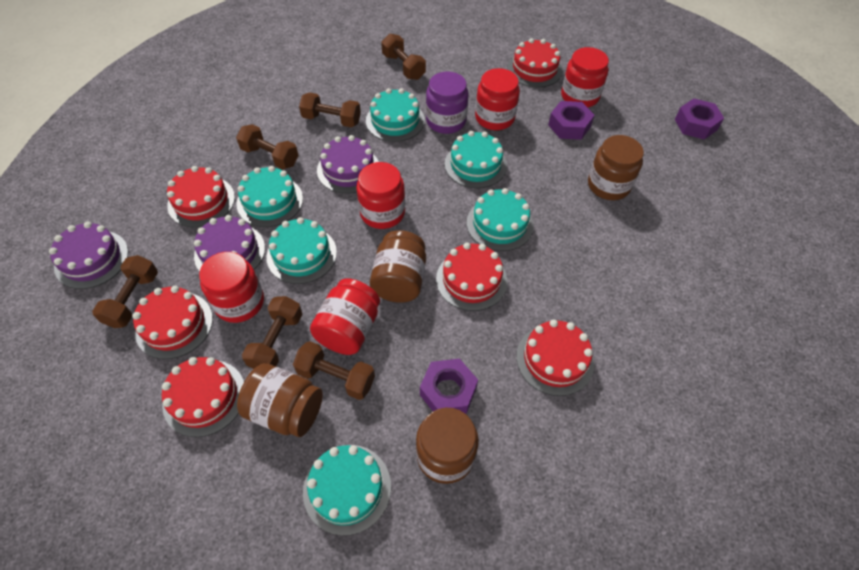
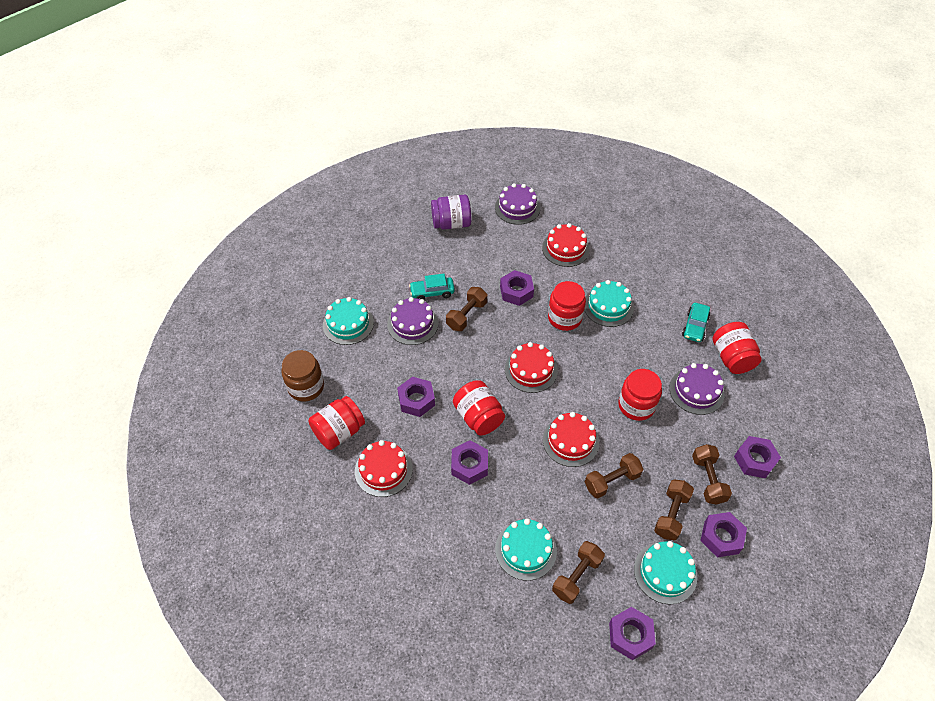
brown dumbbell: [92,255,158,328] [236,124,299,169] [242,296,302,369] [293,341,375,400] [299,92,361,128] [381,34,426,80] = 6 -> [446,287,487,331] [552,541,605,604] [585,453,643,498] [654,479,694,541] [692,444,732,505] = 5
brown jar: [237,363,323,437] [370,230,426,303] [416,408,479,484] [588,135,644,200] = 4 -> [281,350,324,401] = 1
purple nut: [420,358,478,414] [548,101,594,140] [675,98,724,140] = 3 -> [397,377,435,417] [451,440,488,485] [500,270,534,306] [609,607,656,660] [700,512,747,557] [734,436,781,478] = 6
red cake: [132,286,213,359] [162,357,244,437] [167,166,235,227] [436,242,508,311] [508,38,563,87] [516,319,594,396] = 6 -> [355,440,413,497] [505,342,558,393] [542,223,590,267] [543,412,599,467] = 4
turquoise cake: [236,166,303,227] [266,217,337,284] [303,445,391,536] [366,88,425,142] [445,131,507,188] [467,188,534,251] = 6 -> [323,297,374,345] [495,518,557,581] [584,280,634,327] [634,541,698,604] = 4
turquoise car: none = 0 -> [409,274,455,300] [682,303,710,342] = 2

